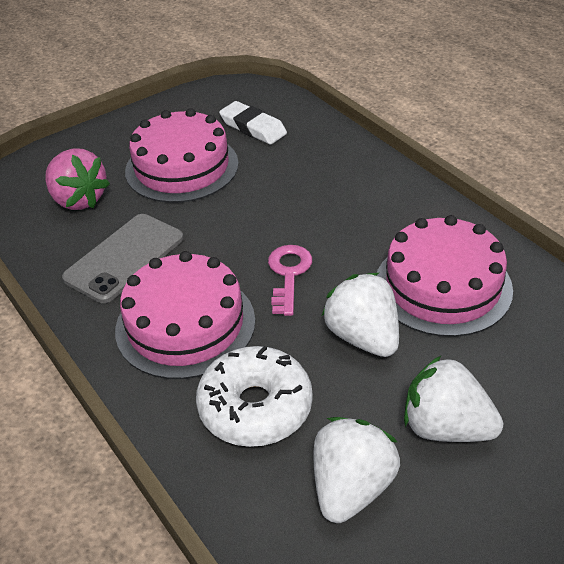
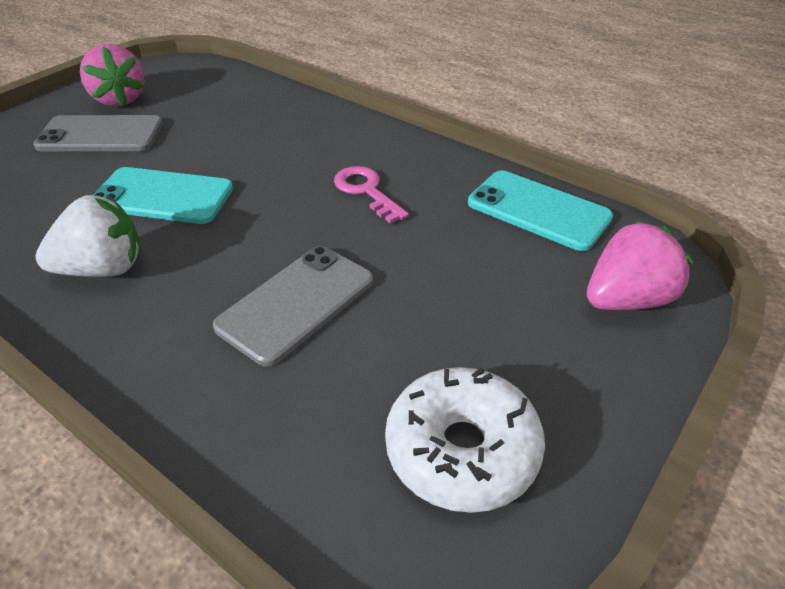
grey phone: [62,214,184,303] = 1 -> [33,115,163,151] [213,246,373,367] = 2
pink cake: [115,251,255,379] [125,108,239,203] [376,215,513,337] = 3 -> none = 0
pink strawberry: [45,148,110,210] = 1 -> [80,44,145,107] [587,221,693,310] = 2
turquoise phone: none = 0 -> [93,167,233,224] [468,170,613,251] = 2
white eraser: [219,101,287,145] = 1 -> none = 0
white strawberry: [314,417,400,523] [322,273,399,357] [404,355,503,442] = 3 -> [35,194,141,277] = 1

